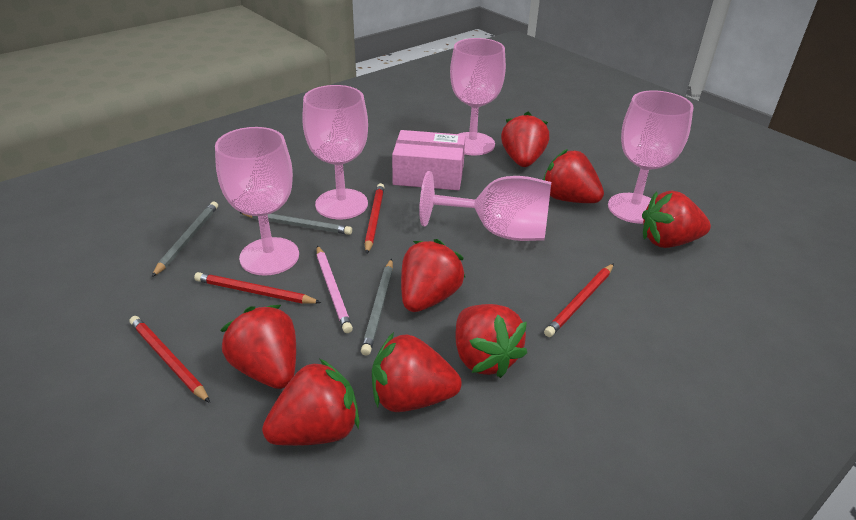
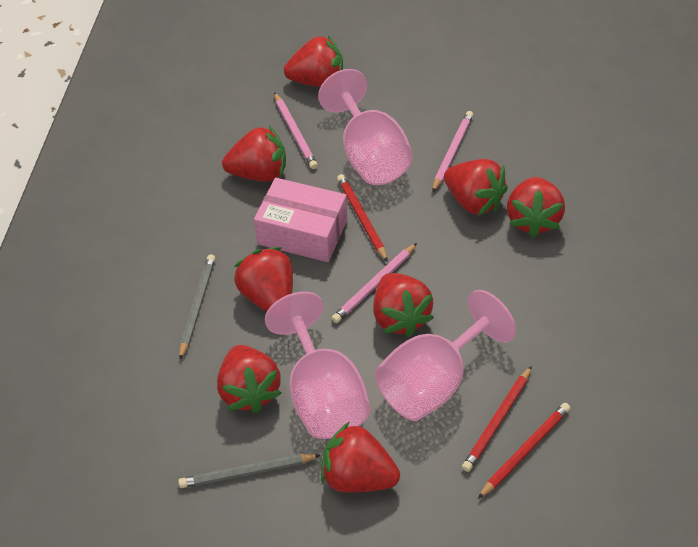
grey pencil: [152,201,218,277] [239,212,352,235] [361,259,393,356] = 3 -> [178,454,321,488] [179,254,216,360] = 2
pink goblet: [215,127,299,276] [302,85,368,219] [419,171,551,241] [450,38,506,155] [608,90,694,224] = 5 -> [265,292,371,439] [318,69,413,185] [375,290,516,421] = 3
pink pencil: [317,245,353,333] = 1 -> [274,92,318,169] [332,243,417,323] [432,111,473,193] = 3
red pencil: [130,316,210,403] [194,272,322,304] [365,183,384,254] [544,263,614,337] = 4 -> [337,174,388,262] [462,366,532,472] [478,403,570,499] = 3

